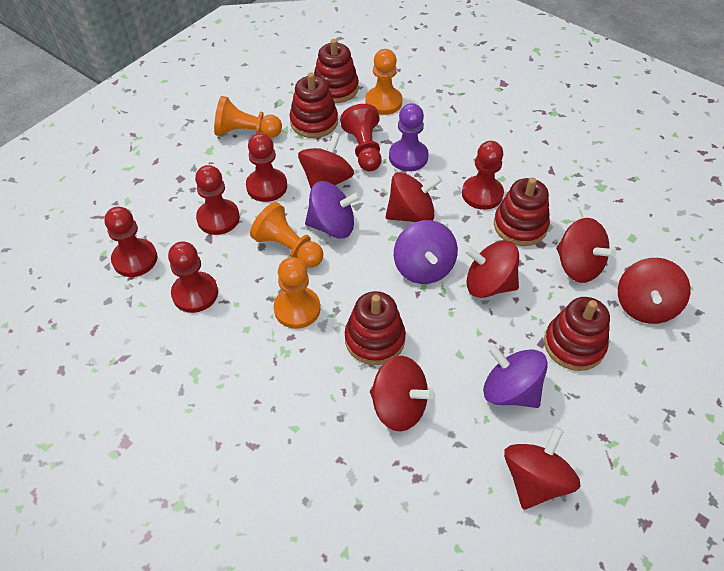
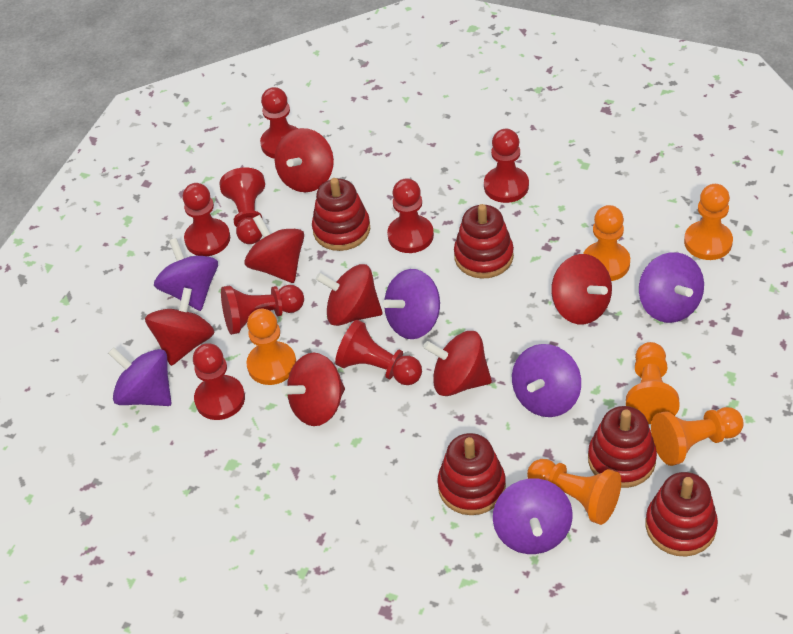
orange pawn: [214,96,282,138] [250,202,323,268] [274,257,320,329] [365,49,403,115] = 4 -> [246,309,296,385] [527,459,621,525] [583,205,630,281] [626,342,680,424] [651,407,743,466] [684,184,733,260] = 6
purple pawn: [389,103,429,171] = 1 -> none = 0
purple spinning top: [305,181,361,238] [394,220,458,284] [483,344,548,408] = 3 -> [108,347,171,406] [154,238,218,311] [383,269,440,339] [493,478,573,554] [512,344,581,417] [639,252,704,323] = 6
red pawn: [104,207,157,277] [168,241,218,313] [195,165,240,235] [246,133,287,202] [340,104,382,171] [462,141,504,210] = 6 -> [182,183,230,256] [193,343,245,420] [219,167,265,244] [221,285,304,335] [260,87,298,159] [335,320,422,385] [387,178,434,253] [484,129,529,203] = 8

